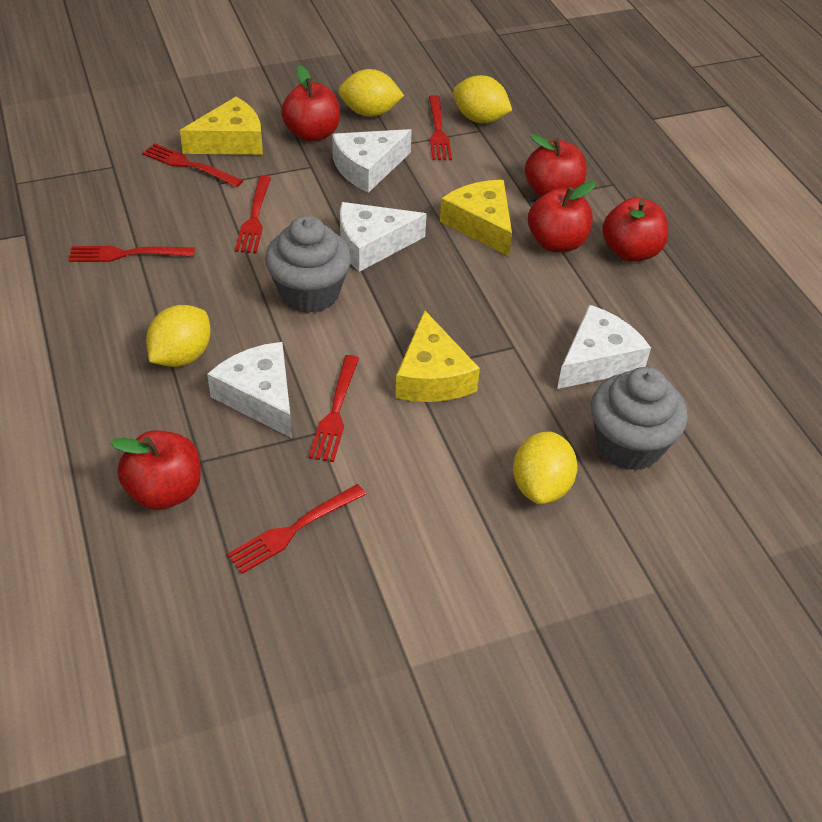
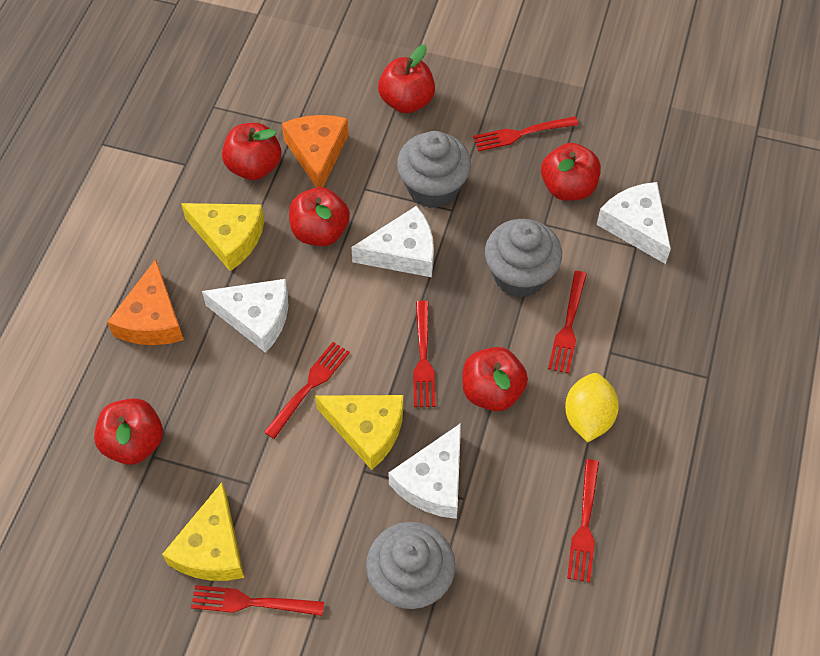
grey cupcake: [265,216,351,313] [591,367,688,470] = 2 -> [366,522,455,609] [397,131,471,208] [485,219,562,298] = 3
orange cheese: none = 0 -> [107,259,184,345] [282,115,349,187] = 2
red apple: [111,430,201,510] [281,65,340,142] [525,134,586,197] [528,181,596,252] [602,197,668,262] = 5 -> [94,398,163,465] [222,123,281,180] [289,187,350,246] [378,45,435,113] [462,347,528,411] [541,143,601,201] = 6
yellow lemon: [146,305,211,367] [338,69,404,117] [453,75,512,123] [513,431,578,504] = 4 -> [565,373,619,442] = 1

